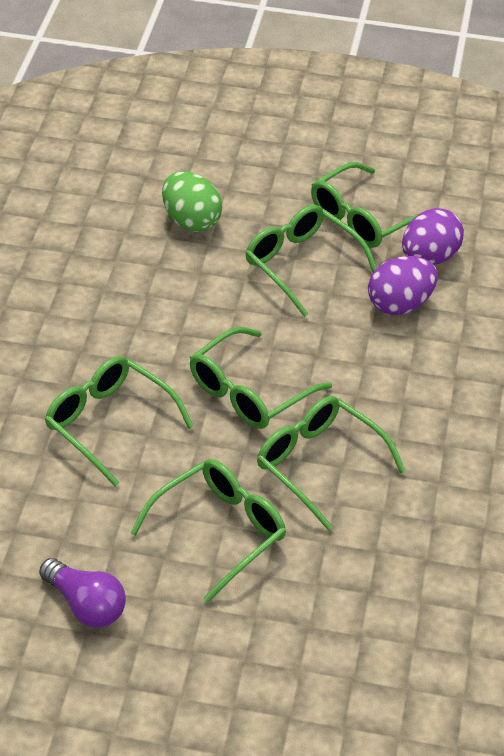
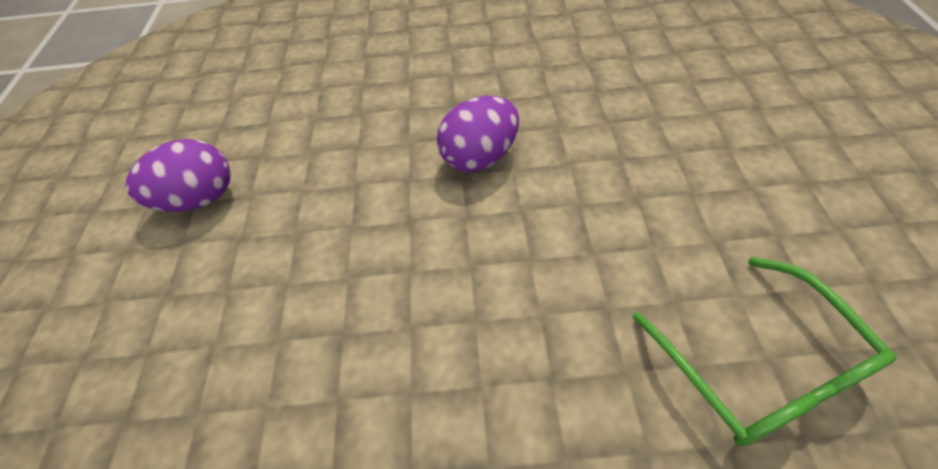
green egg: [162,171,222,232] = 1 -> none = 0
green glasses: [45,356,194,487] [130,459,286,602] [190,327,332,429] [245,205,377,317] [257,396,406,531] [311,162,422,248] = 6 -> [632,257,896,447] = 1
purple light bulb: [39,558,126,628] = 1 -> none = 0

